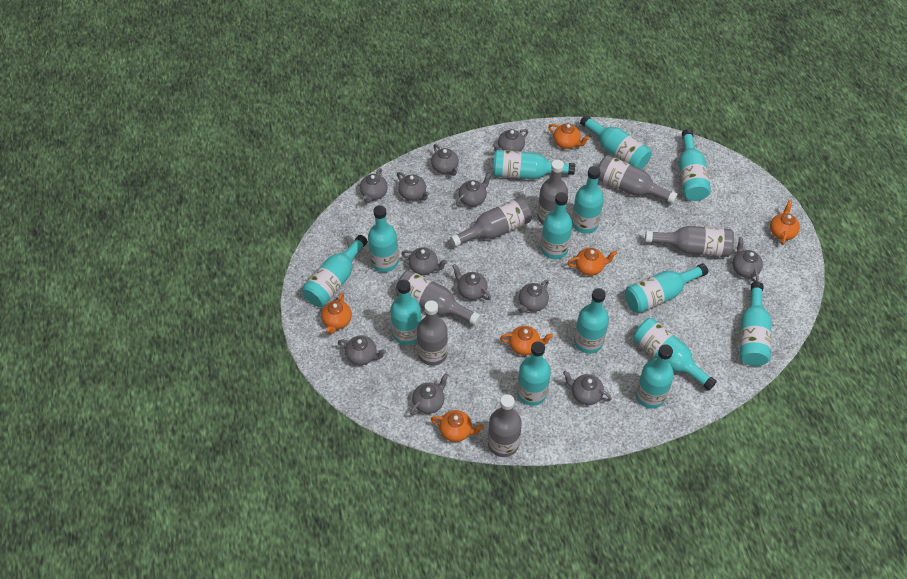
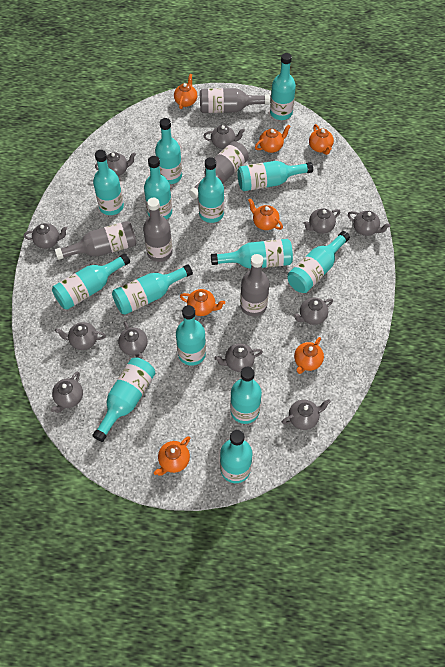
grey bottle: [395,270,481,325] [417,300,448,366] [450,197,532,247] [488,394,522,457] [537,160,568,225] [598,155,678,204] [645,226,734,257] = 7 -> [55,221,136,260] [143,198,173,262] [189,141,249,199] [200,88,270,113] [240,254,269,316] = 5
grey teapot: [338,335,386,365] [360,168,388,203] [397,172,429,201] [401,247,447,275] [410,373,448,415] [431,144,459,176] [452,264,491,300] [456,173,491,207] [492,129,528,151] [517,279,549,313] [563,371,612,405] [733,237,763,282] = 12 -> [24,223,67,249] [51,371,83,413] [55,322,106,350] [95,152,136,176] [118,321,148,359] [203,125,245,149] [214,343,263,372] [282,399,331,430] [293,298,333,325] [304,208,340,234] [348,211,391,236] = 11
orange teapot: [321,293,352,334] [431,410,484,442] [500,326,553,355] [548,123,589,149] [567,248,617,276] [770,200,800,245] = 6 -> [154,436,190,476] [174,74,197,109] [180,289,225,316] [248,198,283,230] [255,125,291,153] [294,337,324,374] [309,124,334,155] = 7

